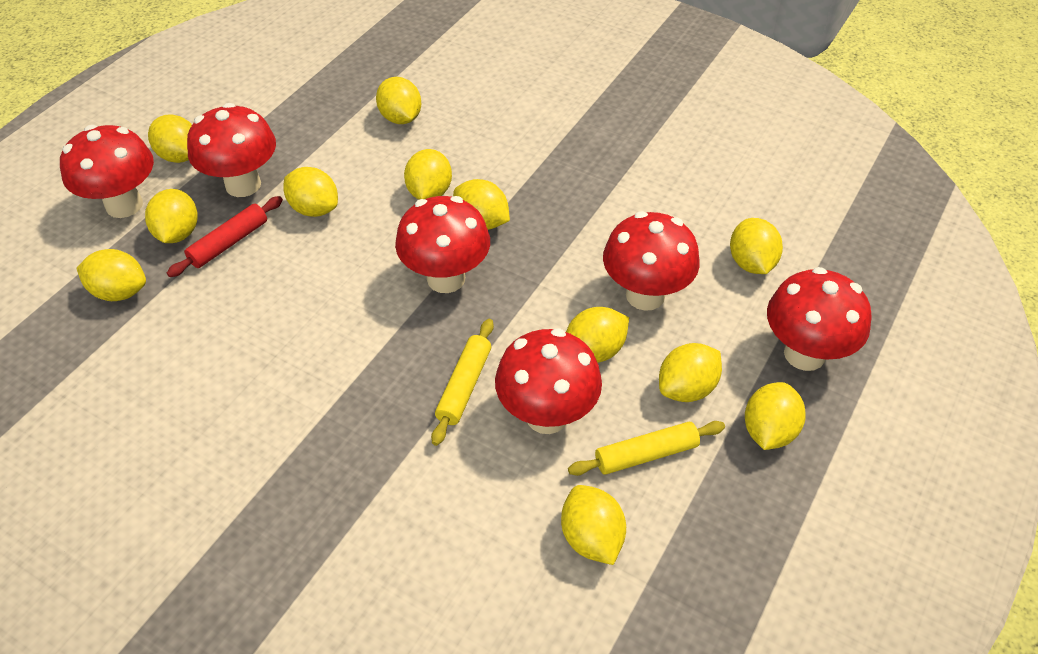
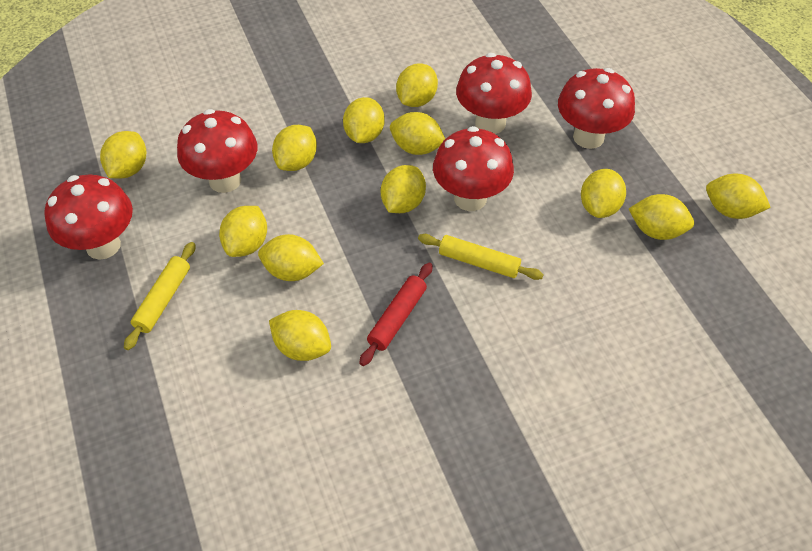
red mushroom: [60,125,154,218] [187,103,276,197] [395,196,490,293] [495,328,602,434] [603,211,700,311] [767,267,872,371] = 6 -> [45,174,133,260] [177,109,257,193] [433,126,514,211] [456,53,532,134] [558,68,635,149] = 5

